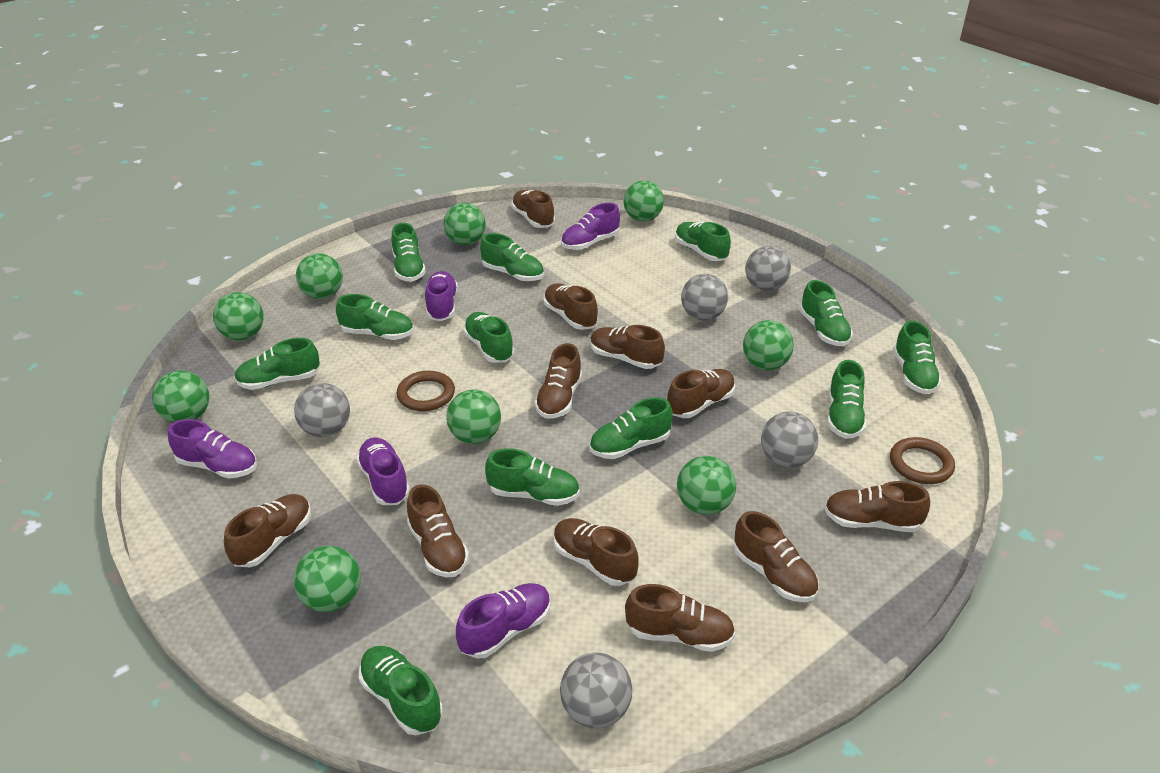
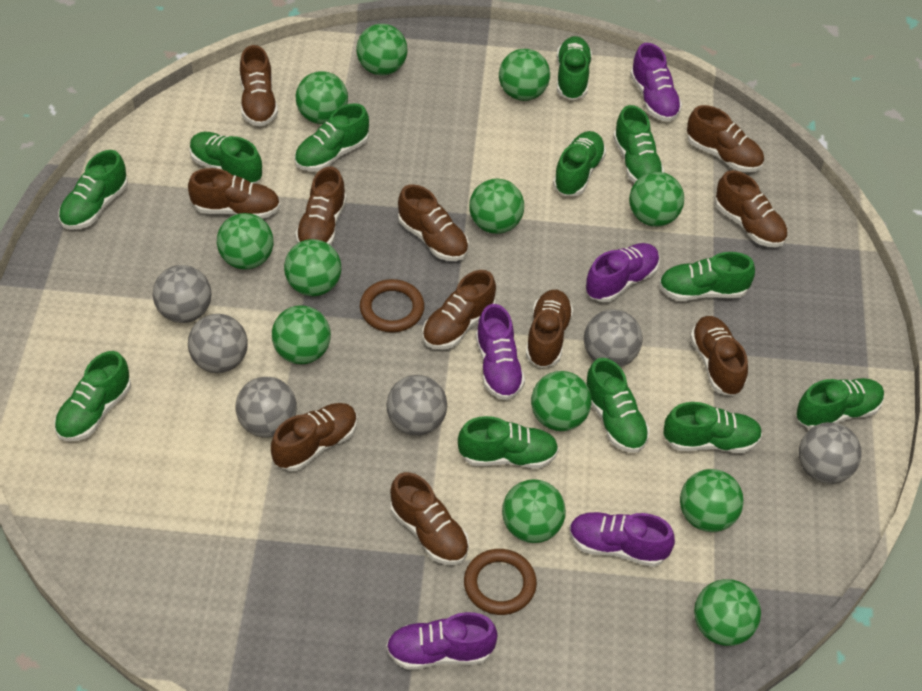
green ball: [152,370,210,423] [213,292,264,340] [293,546,361,612] [296,253,343,299] [443,203,486,245] [446,389,501,444] [623,181,664,222] [677,456,736,515] [743,320,794,370] = 9 -> [217,213,274,270] [272,305,331,364] [284,239,341,296] [296,71,348,124] [356,24,407,75] [469,178,524,234] [499,49,550,101] [502,479,566,543] [531,371,592,431] [629,172,684,227] [680,469,744,532] [694,579,761,646] = 12
grey ball: [294,383,350,437] [560,653,632,728] [681,274,728,321] [745,246,791,291] [761,412,818,468] = 5 -> [152,265,212,323] [188,314,248,373] [236,377,297,438] [386,375,447,436] [584,309,643,367] [799,422,862,484] = 6

